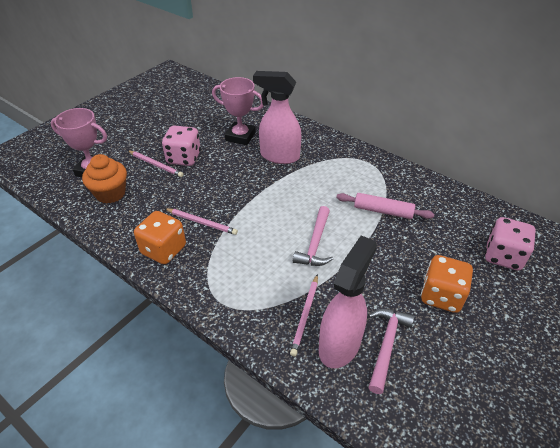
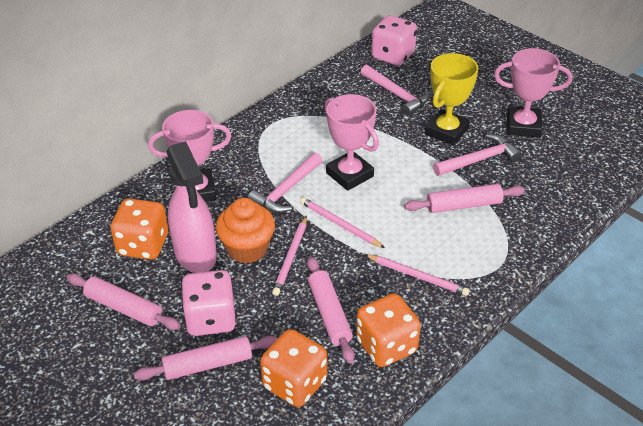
orange dice: [134,211,186,264] [421,255,473,313] = 2 -> [111,199,168,260] [260,329,327,407] [356,293,421,367] = 3
pink hammer: [293,206,333,266] [368,309,415,394] = 2 -> [248,152,323,213] [360,65,430,115] [433,134,522,176] = 3
pink rolling pin: [336,193,434,219] = 1 -> [67,273,181,330] [134,336,277,381] [307,256,355,363] [404,184,525,213] = 4
pink spray bottle: [253,71,301,164] [319,235,377,368] = 2 -> [167,141,217,273] = 1
pink trophy: [50,108,107,177] [212,77,264,145] = 2 -> [148,110,232,202] [325,94,379,191] [494,48,572,138] = 3
yellow trophy: none = 0 -> [425,53,478,146] = 1

